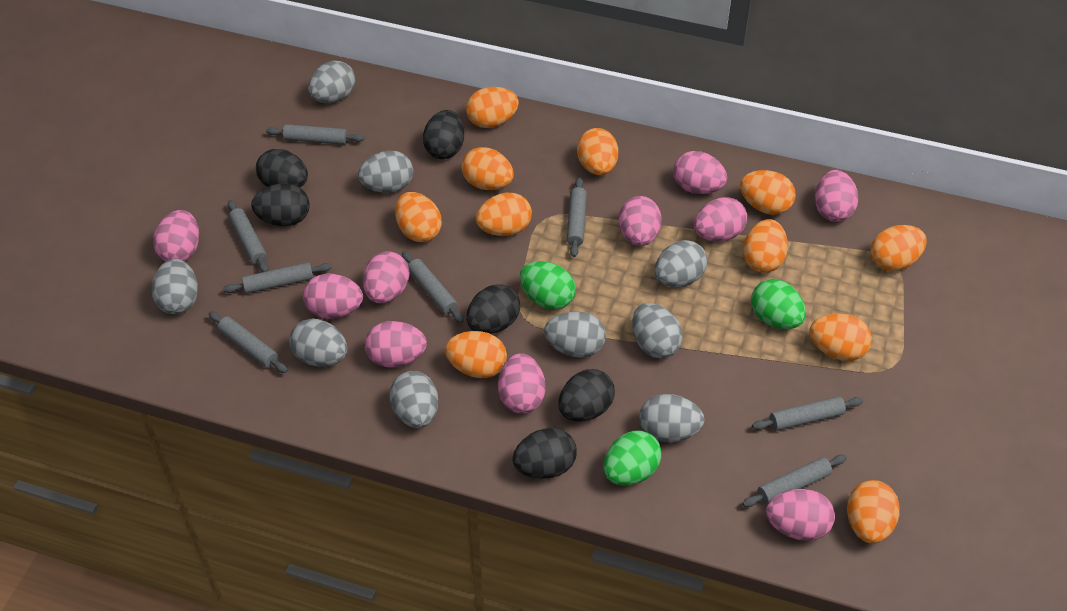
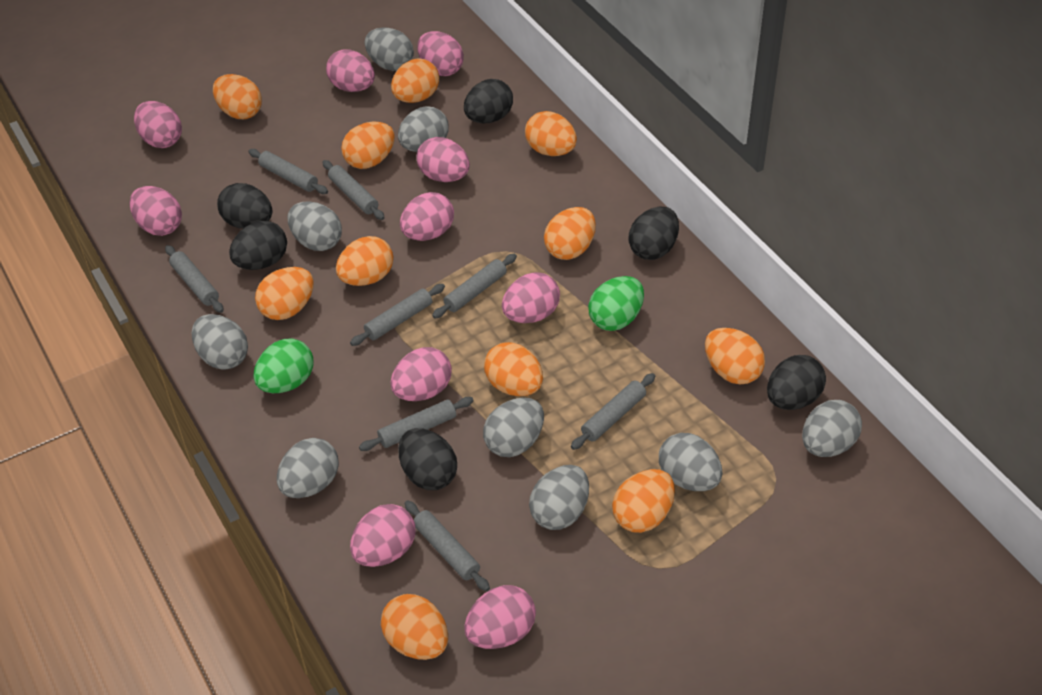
green egg: [520,261,576,310] [604,430,662,485] [751,279,806,329] = 3 -> [253,338,313,393] [588,276,644,331] = 2

